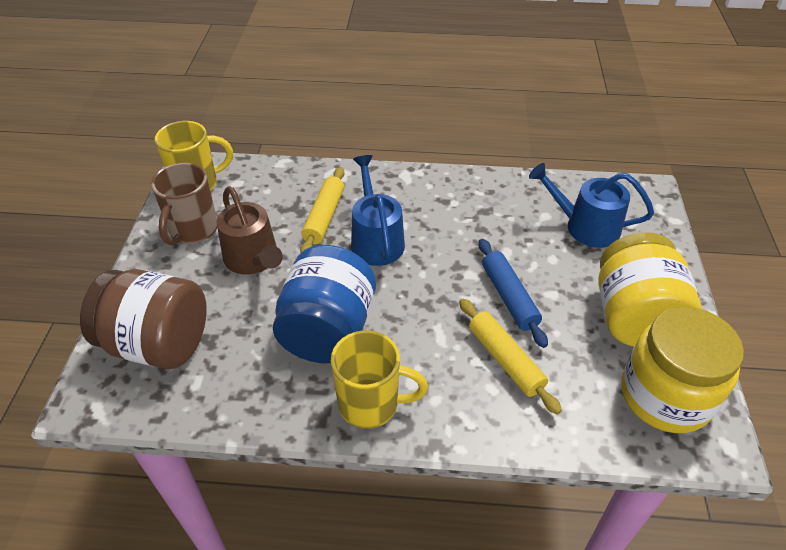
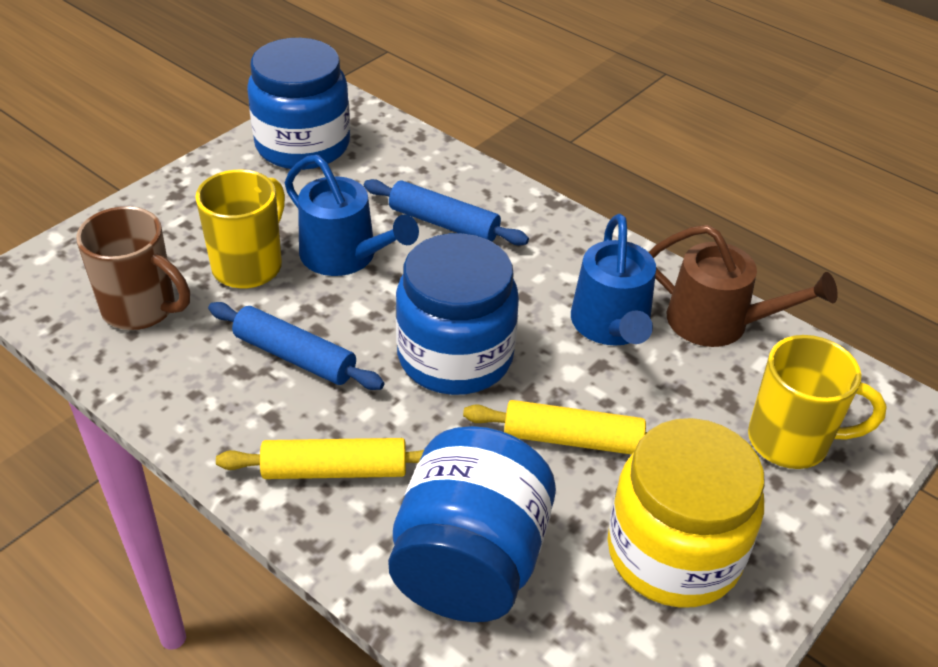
blue jar: [273,245,376,363] = 1 -> [247,38,350,170] [388,426,556,622] [396,233,519,395] = 3
blue rolling pin: [479,239,548,348] = 1 -> [208,302,384,390] [364,179,529,246] = 2
brown jar: [80,269,207,369] = 1 -> none = 0
yellow jar: [599,232,702,347] [621,307,744,433] = 2 -> [607,418,765,608] = 1

